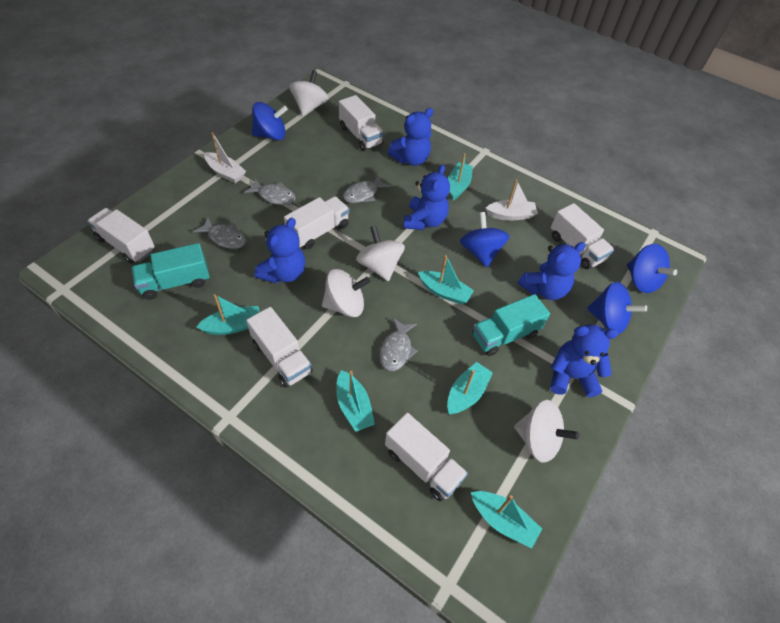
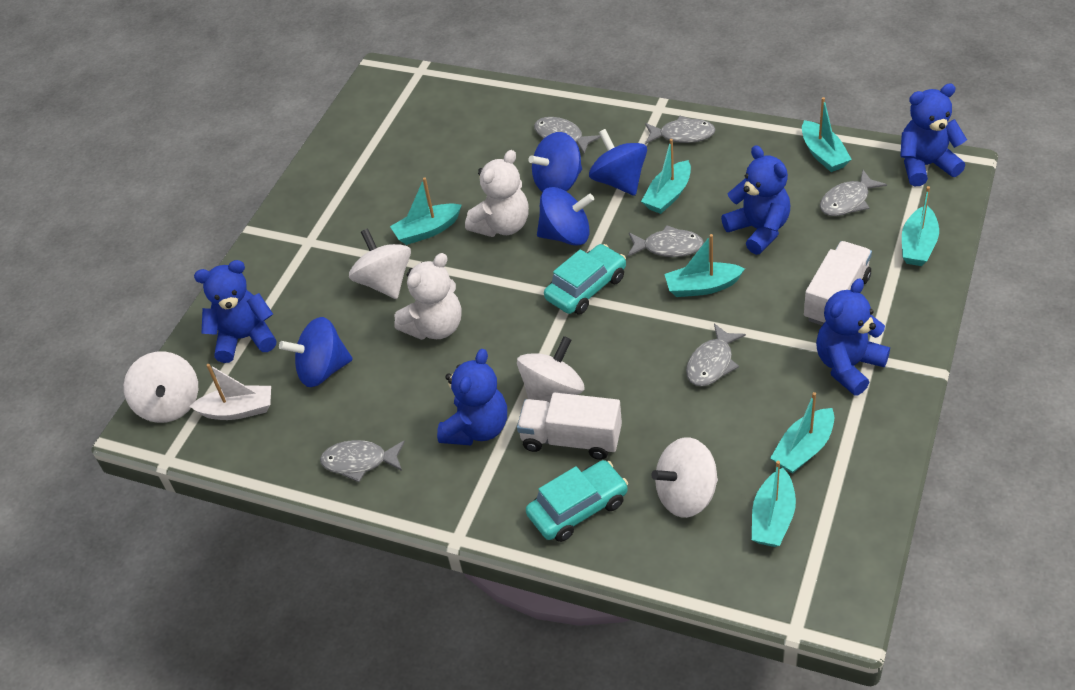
grey fish: [193,218,246,249] [244,179,296,205] [343,175,391,203] [380,317,418,371] = 4 -> [320,440,405,482] [534,117,601,154] [627,225,704,257] [645,116,716,144] [686,323,746,386] [820,170,887,216] = 6
turquoise boat: [196,294,260,335] [336,370,375,432] [418,255,474,304] [447,362,493,415] [448,153,473,200] [471,491,542,548] = 6 -> [390,177,462,245] [641,139,691,214] [664,234,745,297] [752,461,796,547] [770,392,834,474] [802,97,852,172] [902,186,939,266] = 7
turquoise car: none = 0 -> [526,460,628,542] [544,244,626,315] = 2
turquoise truck: [131,243,210,300] [472,294,550,356] = 2 -> none = 0
white boat: [204,132,246,183] [486,180,538,221] = 2 -> [190,364,271,420] = 1
white teddy bear: none = 0 -> [394,253,462,340] [465,150,529,237] = 2
white truck: [87,208,155,264] [246,307,313,388] [284,196,349,249] [339,95,384,151] [385,413,468,501] [551,203,614,269] = 6 -> [517,393,622,460] [804,241,872,325] = 2

